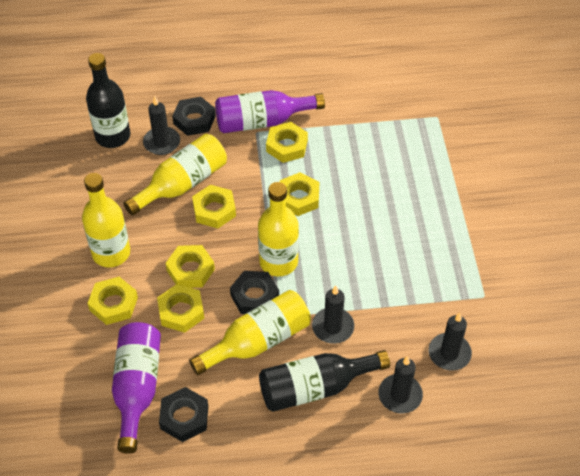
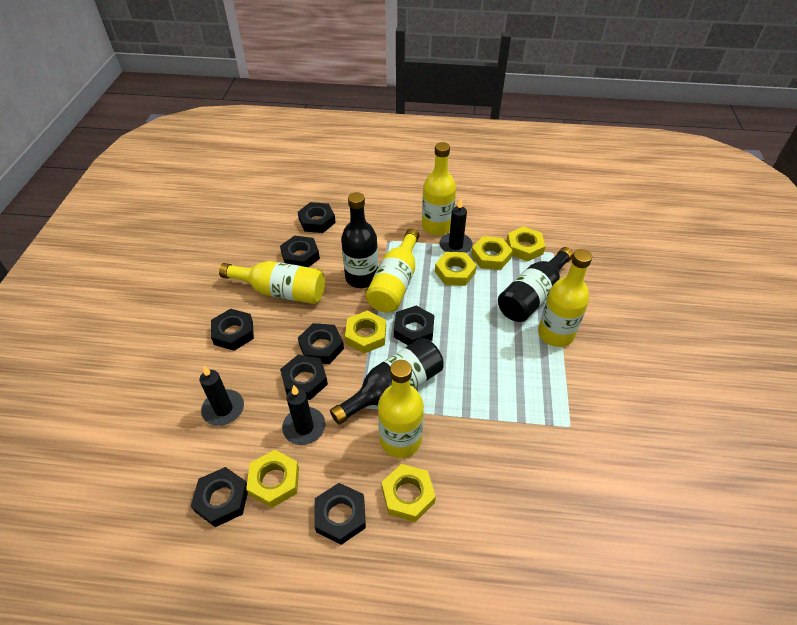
black bottle: [86,53,130,148] [259,350,390,412] = 2 -> [330,338,444,425] [341,192,378,288] [498,247,573,322] = 3
black candle: [143,96,180,155] [312,286,354,344] [378,356,423,414] [429,313,472,371] = 4 -> [199,366,244,426] [282,385,325,445] [439,199,473,253] = 3
black nut: [159,387,208,442] [172,97,216,136] [230,271,279,314] = 3 -> [191,467,248,527] [211,309,254,351] [280,236,320,267] [280,355,328,400] [298,202,336,233] [298,323,344,364] [314,483,366,545] [394,306,435,346] = 8
purple bottle: [112,322,161,454] [215,90,325,133] = 2 -> none = 0
yellow bottle: [82,173,130,267] [123,134,227,216] [189,290,311,375] [258,182,299,276] = 4 -> [219,261,325,304] [366,229,420,312] [378,360,424,458] [422,142,456,236] [538,249,592,347] = 5

